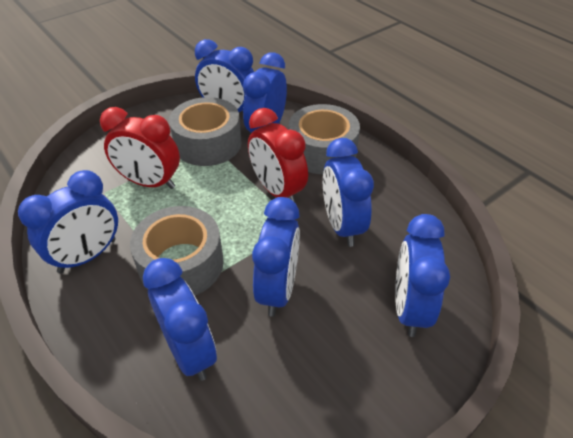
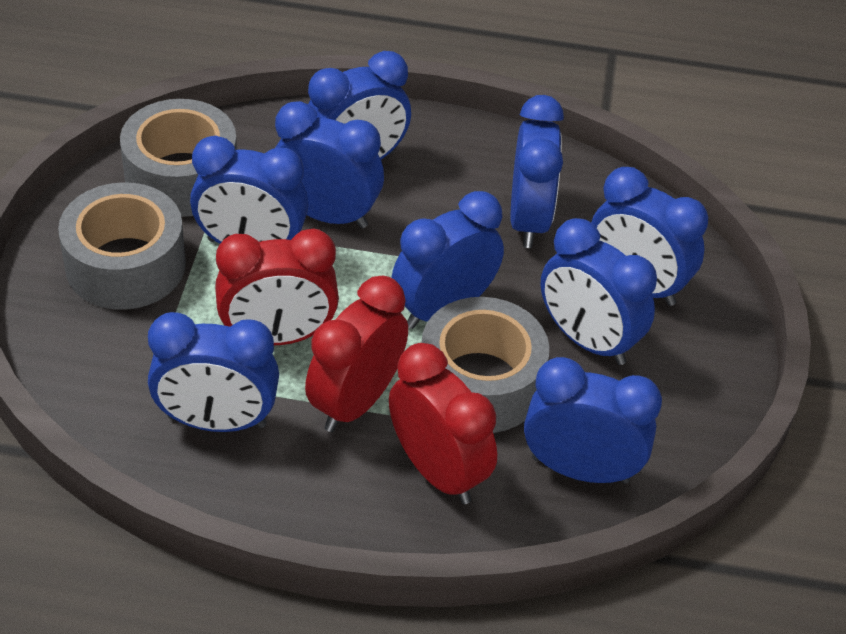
blue clock: [18,170,118,273] [143,258,217,381] [195,39,254,112] [243,52,287,133] [252,197,300,317] [323,138,374,247] [395,214,450,337] = 7 -> [148,312,279,432] [190,135,309,244] [275,101,384,228] [308,51,411,160] [392,191,504,329] [510,95,564,248] [524,357,662,484] [541,218,657,365] [591,167,708,306] = 9
red clock: [100,107,180,189] [248,108,308,202] = 2 -> [215,229,339,345] [305,276,408,432] [389,343,497,504] = 3

